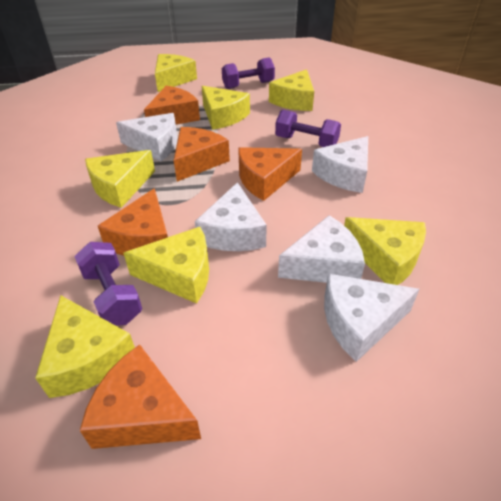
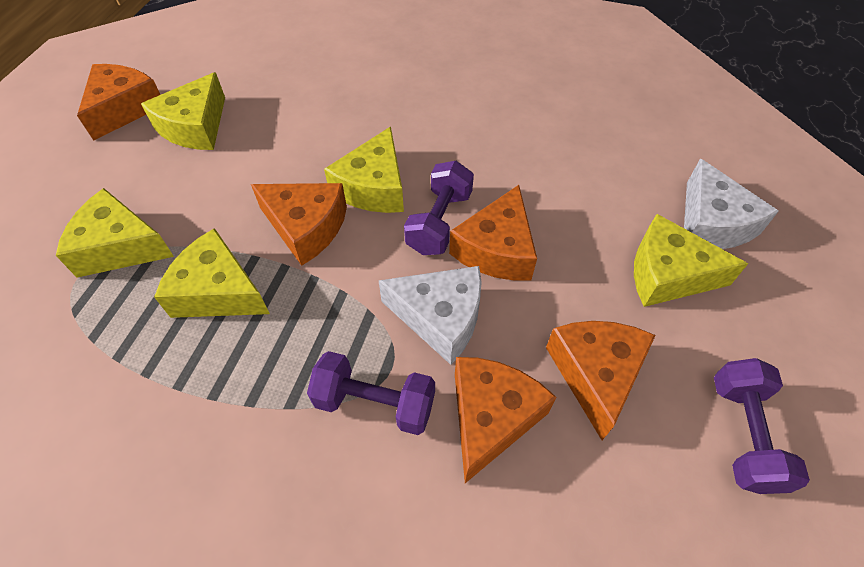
white cheese: [116,113,178,161] [195,182,267,251] [278,215,365,283] [312,136,368,193] [324,274,419,362] = 5 -> [378,266,482,365] [684,158,779,249] = 2
yellow cheese: [35,295,135,398] [85,150,155,208] [123,227,209,304] [155,54,197,92] [202,86,250,130] [269,69,314,111] [344,217,426,285] = 7 -> [56,188,174,278] [141,72,225,150] [154,228,270,318] [324,126,404,213] [634,214,748,307] = 5

